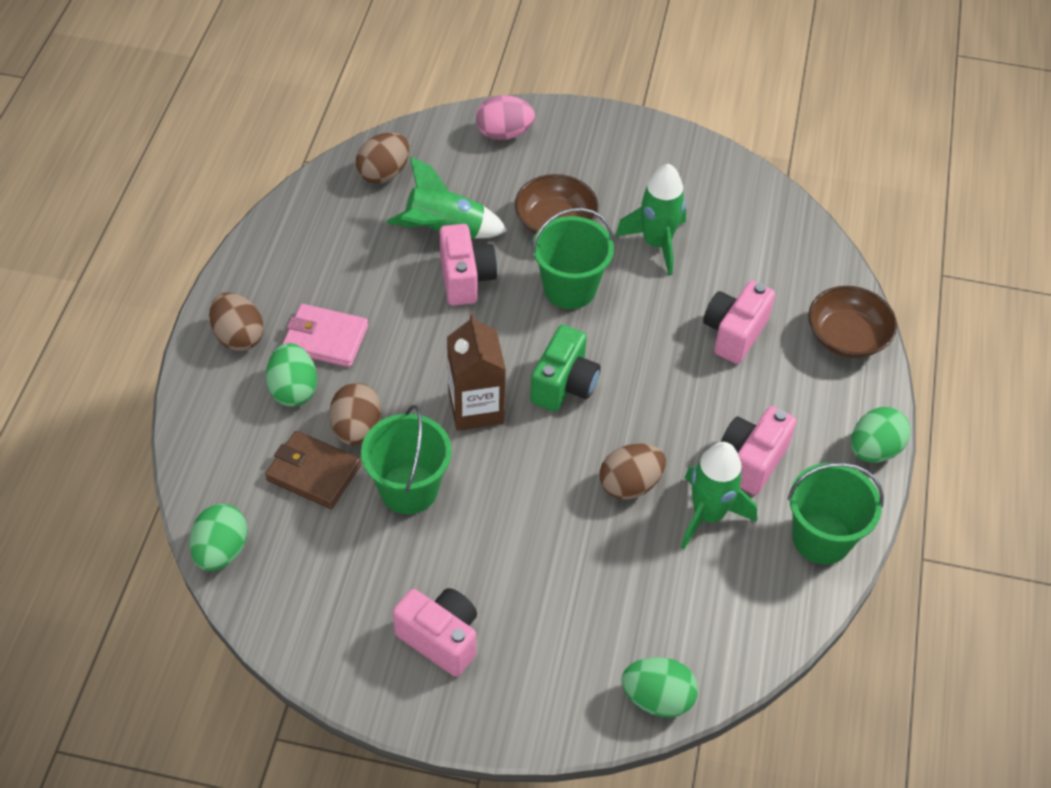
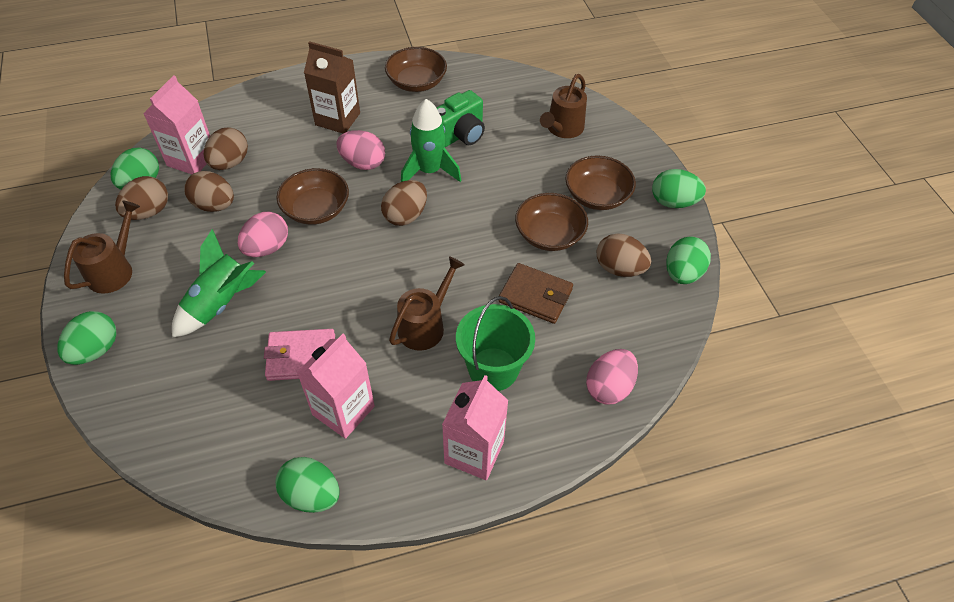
brown bowl: [515,174,598,234] [808,286,897,358] = 2 -> [277,168,349,225] [385,47,447,92] [515,193,588,251] [565,155,636,210] = 4
brown egg: [209,292,263,351] [329,383,381,445] [356,132,409,184] [599,444,666,500] = 4 -> [115,176,168,220] [184,171,234,212] [204,127,248,170] [381,180,427,226] [597,234,651,277] = 5
brown watering can: none = 0 -> [64,201,140,294] [389,256,465,351] [540,74,587,138] = 3
green bucket: [361,405,452,514] [532,208,614,309] [788,463,884,564] = 3 -> [456,296,535,391] = 1
green egg: [190,504,248,571] [266,343,317,407] [621,657,698,718] [851,407,911,463] = 4 -> [57,311,117,365] [111,147,159,190] [275,457,340,513] [652,169,706,208] [666,237,711,284] = 5
green rocket: [387,157,507,239] [615,164,686,275] [681,442,757,549] = 3 -> [172,229,266,338] [401,99,461,182] = 2
pink camera: [393,588,477,677] [439,224,497,306] [703,281,775,364] [721,406,797,495] = 4 -> none = 0
pink carton: none = 0 -> [143,75,210,174] [297,334,375,439] [442,375,509,480] = 3
pink egg: [476,95,535,140] = 1 -> [238,211,288,257] [336,130,385,170] [586,349,638,405] = 3

